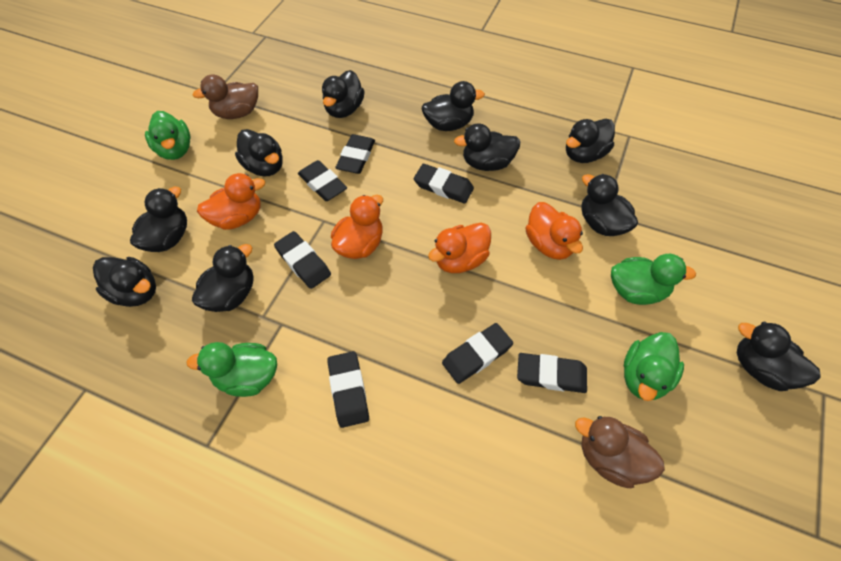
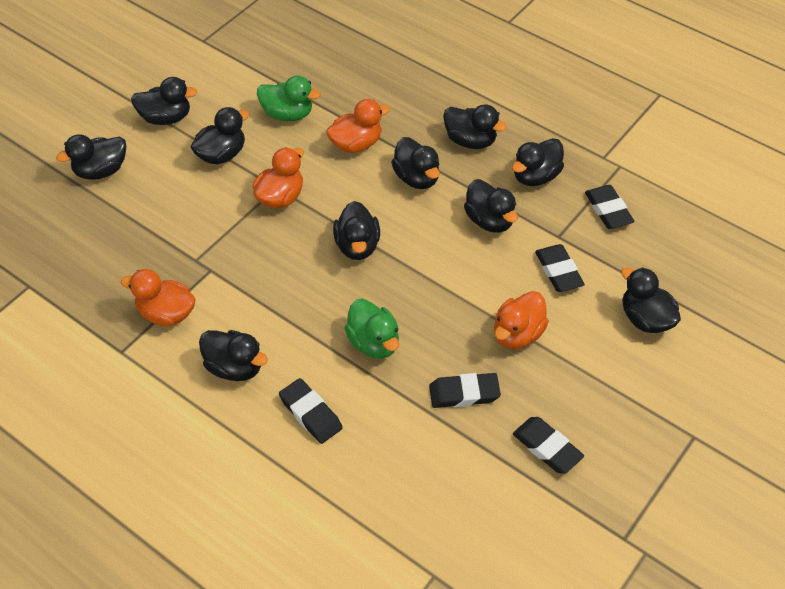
black eraser: [274,231,331,289] [298,160,347,201] [327,351,369,428] [335,134,375,174] [414,164,474,203] [442,323,513,384] [517,353,587,393] = 7 -> [279,378,343,444] [429,373,501,408] [513,417,584,473] [535,244,585,292] [585,185,634,229] = 5
brown duck: [193,74,258,119] [575,416,665,488] = 2 -> none = 0
green duck: [145,111,191,160] [187,342,277,397] [611,254,696,305] [624,332,684,401] = 4 -> [257,76,320,121] [345,299,399,359] = 2

